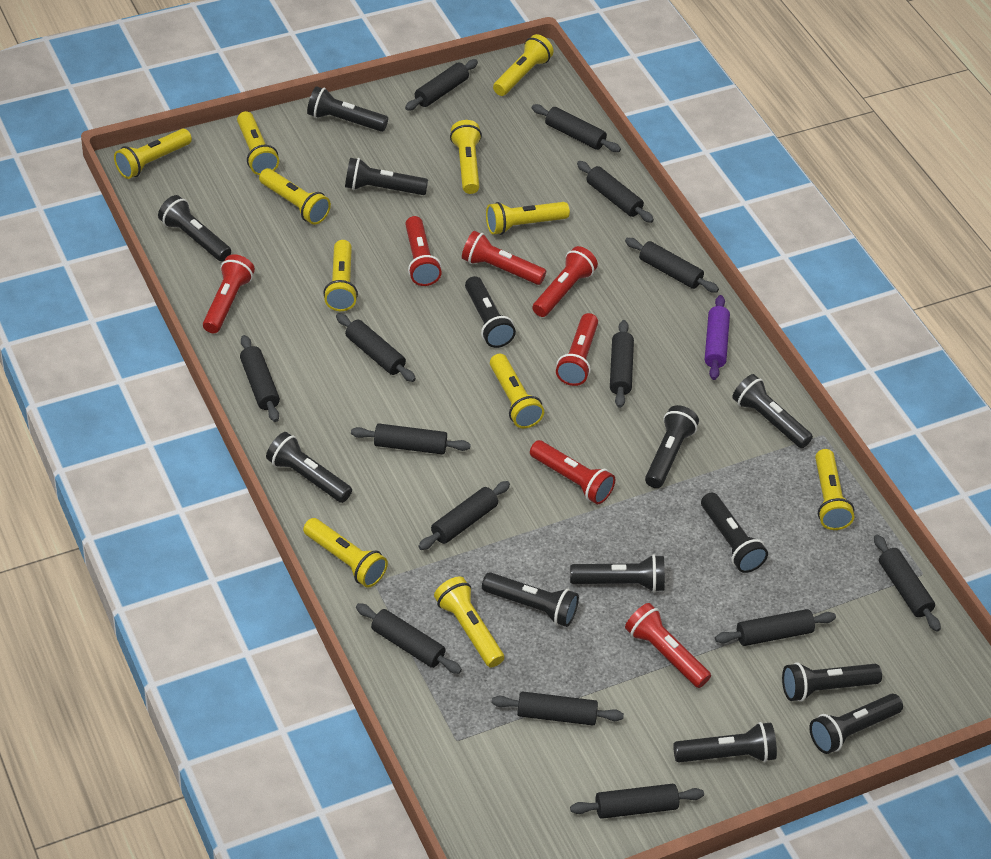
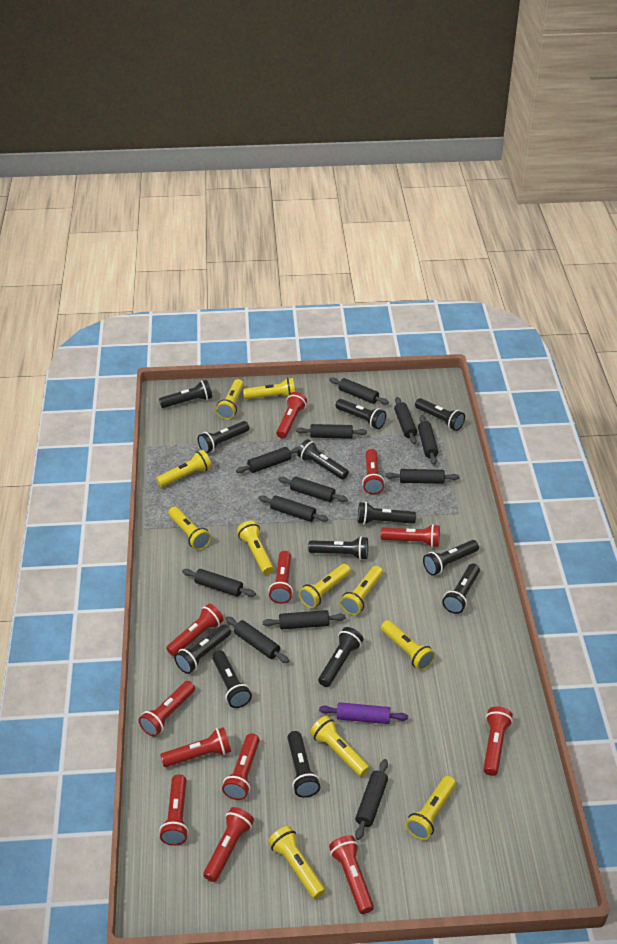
black rolling pin: [240,335,280,422] [336,313,416,382] [351,423,471,454] [356,603,462,674] [405,59,478,111] [418,481,510,550] [492,691,624,725] [532,104,621,152] [570,784,704,819] [577,161,654,223] [610,320,634,408] [625,238,719,293] [715,609,836,646] [874,535,941,632] = 14 -> [182,569,256,597] [225,616,289,663] [236,447,299,473] [258,495,328,522] [263,610,346,630] [278,477,348,502] [296,424,367,439] [329,377,389,405] [355,759,388,840] [385,469,459,484] [394,397,417,444] [418,415,438,465] = 12
red flashlight: [203,254,255,333] [405,216,442,286] [462,231,546,285] [530,440,615,504] [532,246,598,317] [556,313,598,386] [625,603,711,688] = 7 -> [139,681,195,737] [159,774,189,846] [160,727,231,767] [166,604,224,656] [203,807,254,882] [222,733,260,800] [269,551,293,604] [276,392,307,438] [329,835,374,914] [362,449,385,495] [381,524,440,548] [483,707,513,776] = 12

